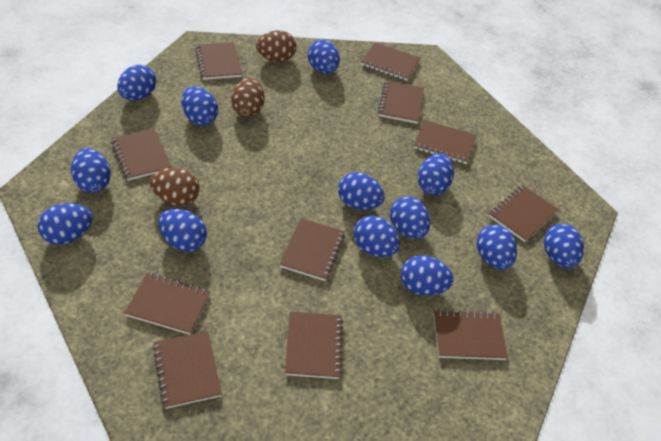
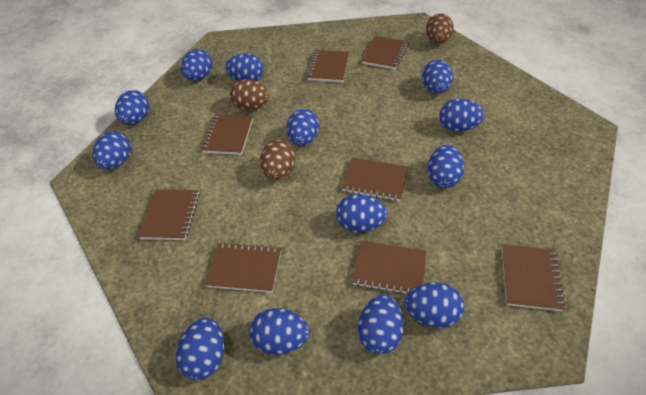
brown notebook: [111,128,172,181] [125,273,210,335] [153,331,222,409] [195,42,242,80] [280,218,345,281] [285,311,343,379] [361,42,420,81] [378,80,424,124] [414,120,476,164] [433,310,508,360] [489,185,558,242] = 11 -> [138,189,199,240] [201,114,253,155] [205,242,281,293] [307,50,349,82] [342,157,408,201] [352,241,426,294] [362,36,408,69] [502,244,565,311] = 8

